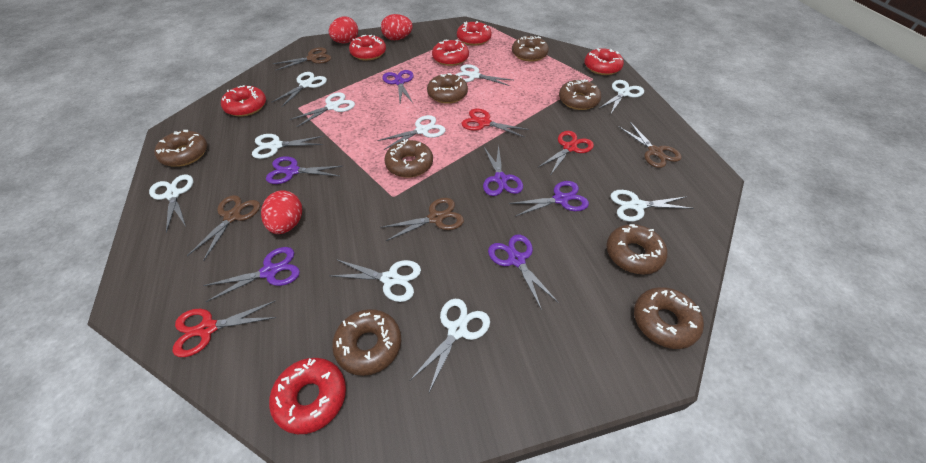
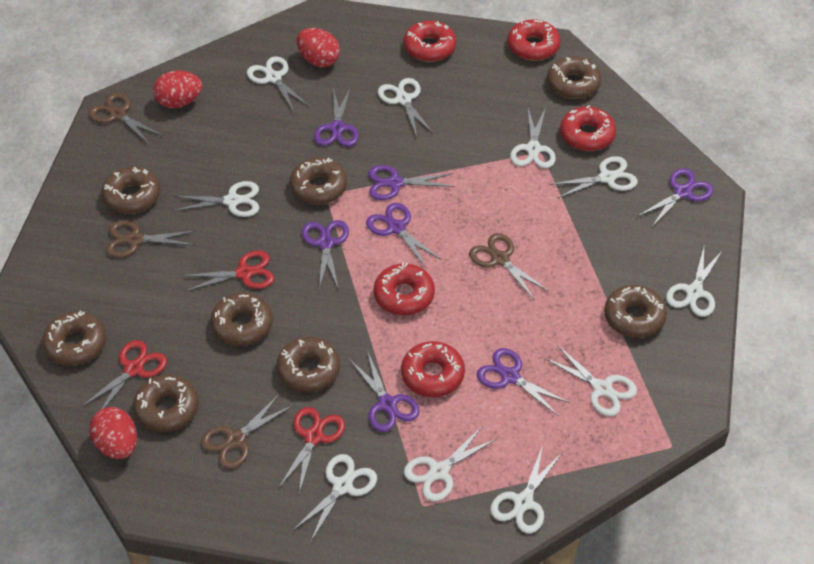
purple scissors: [203,247,300,302] [266,156,342,184] [382,70,414,103] [483,145,523,196] [488,235,559,310] [509,181,589,216] = 6 -> [302,220,349,290] [314,89,359,147] [349,350,420,432] [366,203,442,267] [368,165,455,200] [476,348,570,417] [637,168,713,228] = 7
red donut: [221,85,266,117] [269,358,346,434] [349,35,386,60] [432,39,469,66] [457,21,492,46] [584,48,624,75] = 6 -> [374,262,435,316] [401,341,465,397] [404,21,456,62] [508,19,560,61] [560,105,616,151] = 5

